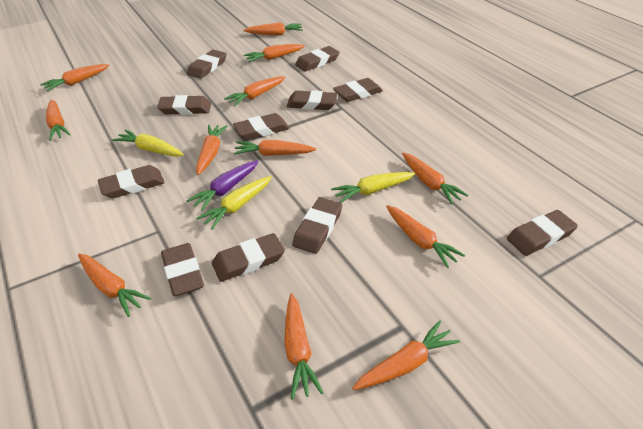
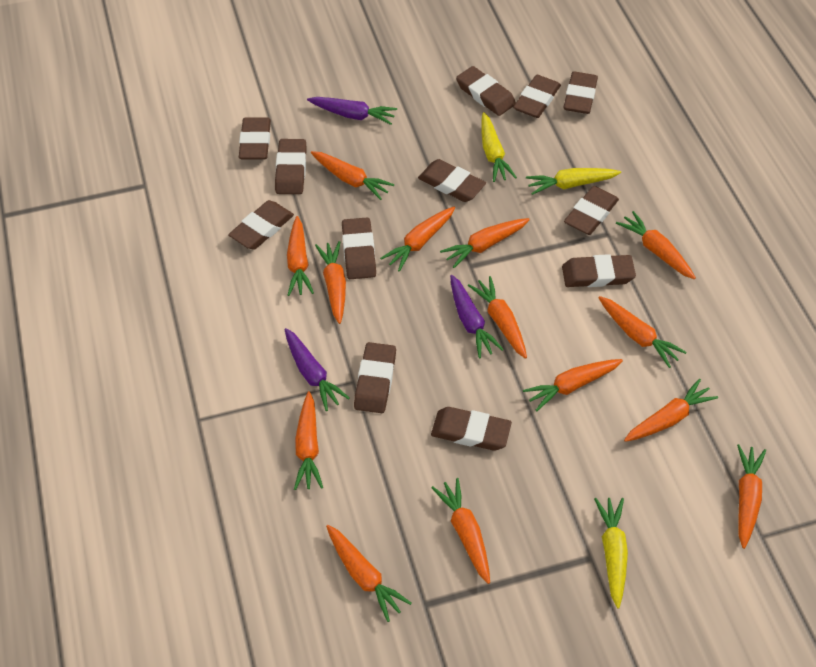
brown eraser: [98,165,165,198] [157,95,211,115] [161,243,204,296] [187,49,226,79] [212,233,285,282] [233,113,290,140] [287,90,337,110] [292,197,342,254] [295,46,340,72] [333,78,383,102] [507,210,578,256] = 11 -> [228,200,294,250] [239,117,271,160] [275,139,306,194] [342,217,376,279] [354,342,396,413] [418,159,486,202] [431,407,512,451] [456,66,516,116] [513,75,561,118] [562,254,636,287] [564,71,598,114] [564,186,619,235] = 12
orange carrot: [40,64,109,92] [46,100,71,141] [78,253,151,317] [196,125,227,175] [224,77,285,106] [234,140,316,156] [243,22,303,35] [243,44,305,62] [284,293,323,399] [352,321,460,390] [386,205,465,268] [402,153,469,205] = 12 -> [287,216,314,296] [294,391,323,490] [311,151,394,200] [315,241,346,324] [326,525,412,622] [380,207,455,272] [431,478,490,584] [440,218,530,268] [468,276,527,359] [523,359,623,411] [598,296,687,368] [616,211,696,279] [624,379,718,442] [737,444,766,549] = 14
purple carrot: [186,160,259,211] = 1 -> [284,328,350,411] [307,97,397,125] [450,275,504,358] = 3

